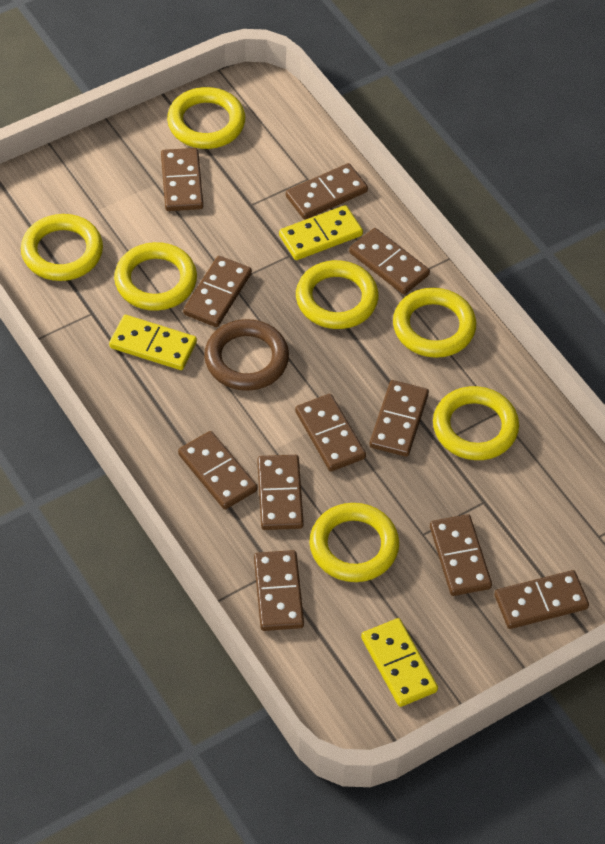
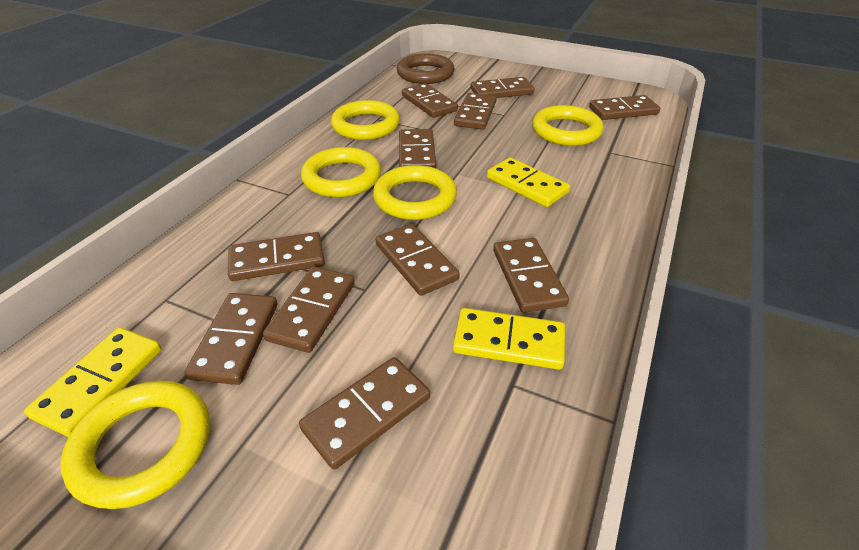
yellow ring: [21,214,103,281] [114,242,197,311] [167,87,245,149] [296,260,379,329] [309,503,399,582] [393,288,476,358] [433,386,519,460] = 7 -> [61,381,210,509] [301,147,381,197] [331,100,400,140] [373,165,457,220] [532,105,604,146] = 5

